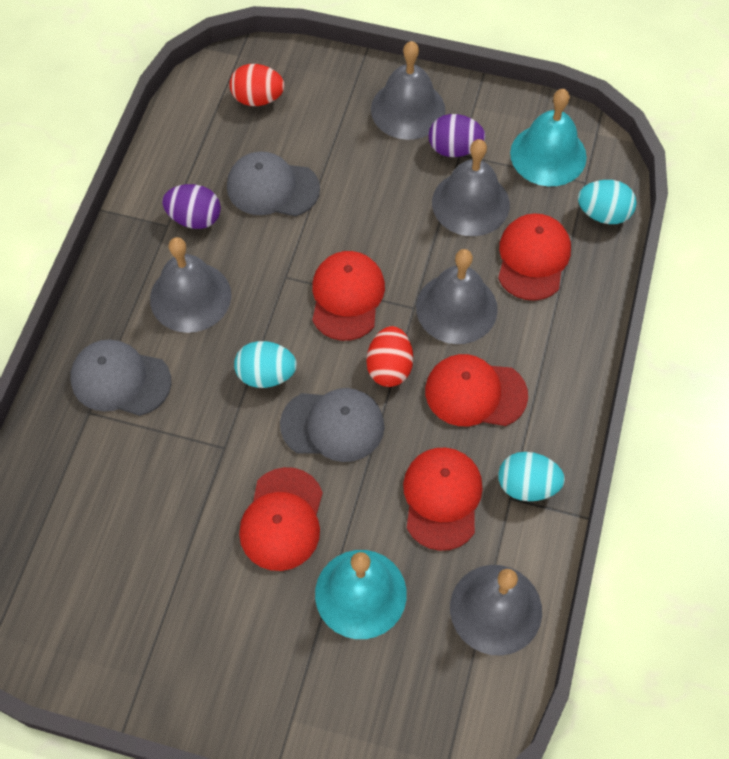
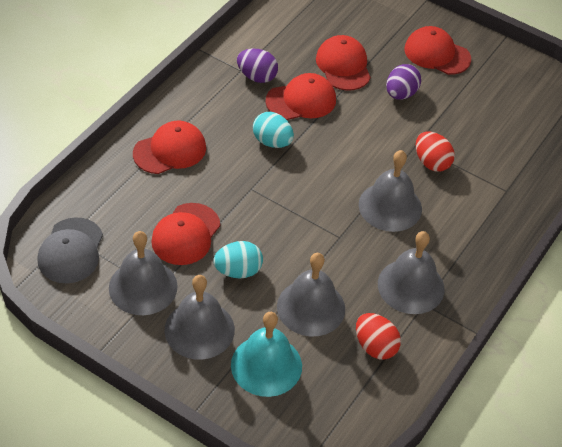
grey cap: [70,339,172,416] [227,152,320,216] [280,388,384,462] = 3 -> [37,217,103,283] = 1
turquoise bell: [315,550,407,639] [510,89,587,186] = 2 -> [231,312,302,397] = 1
turquoise egg: [234,341,297,388] [498,452,565,501] [578,180,637,224] = 3 -> [213,241,263,279] [253,112,294,148] = 2

